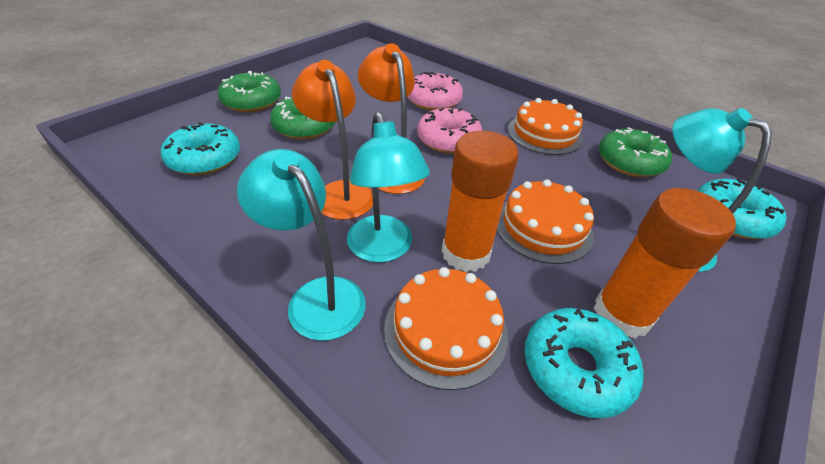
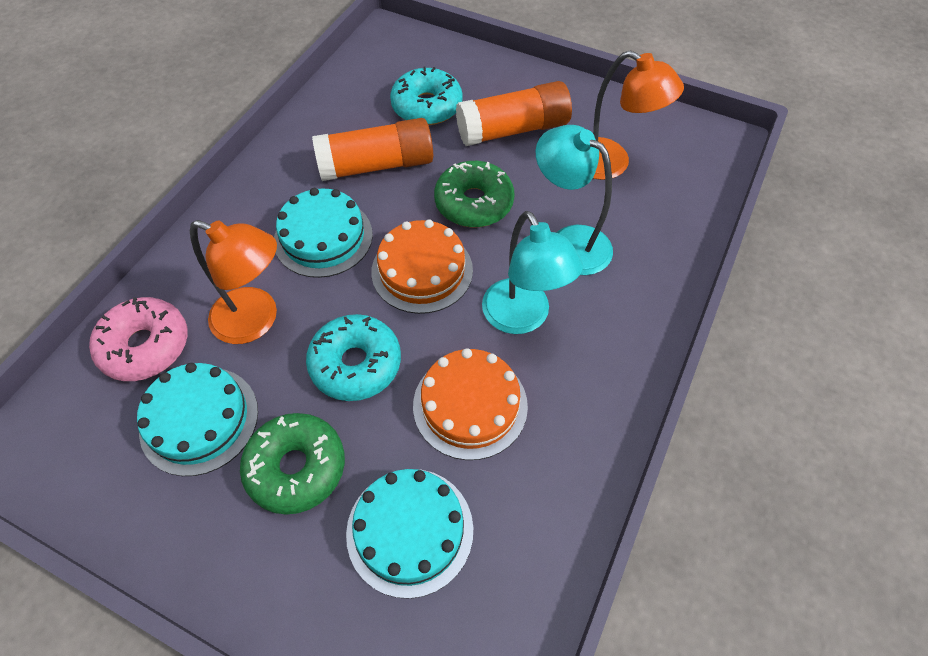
green donut: [218,71,281,112] [270,97,335,140] [599,127,672,177] = 3 -> [240,413,345,515] [434,161,515,227] = 2
orange cake: [384,267,508,390] [497,179,594,264] [508,98,583,155] = 3 -> [371,219,473,314] [413,348,528,460] = 2
pink donut: [408,72,463,111] [417,107,482,154] = 2 -> [89,297,188,381] = 1
turquoise cake: none = 0 -> [137,363,258,476] [274,188,373,278] [346,469,473,599] = 3
turquoise donut: [161,122,240,175] [525,307,644,418] [697,178,787,239] = 3 -> [306,314,401,401] [390,67,463,125] = 2
turquoise lamp: [237,149,366,341] [347,112,430,263] [672,108,772,272] = 3 -> [482,211,583,334] [536,125,613,275] = 2

